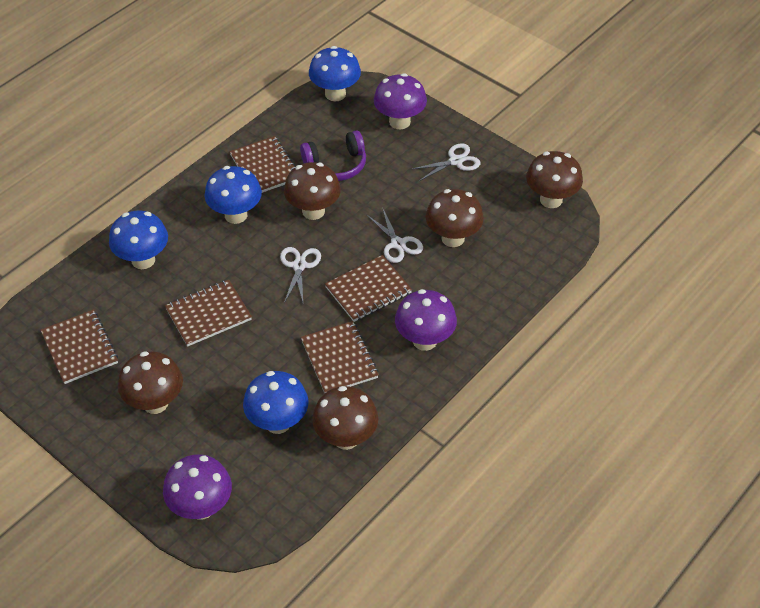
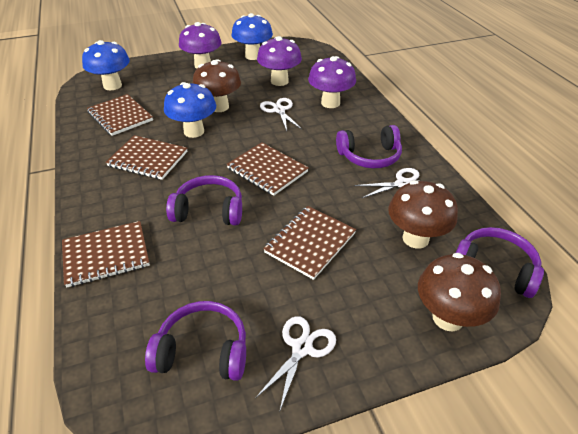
blue mushroom: [109,211,168,269] [205,166,262,224] [243,371,308,434] [309,46,361,101] = 4 -> [82,40,130,90] [164,82,216,138] [231,13,273,60] = 3
brown mushroom: [118,351,183,414] [284,162,341,220] [312,386,378,450] [426,189,484,247] [526,151,583,208] = 5 -> [192,59,241,112] [388,180,458,248] [418,253,501,331] = 3
purple headphones: [300,130,366,181] = 1 -> [145,301,246,381] [166,175,242,226] [336,125,402,168] [456,227,544,298] = 4

